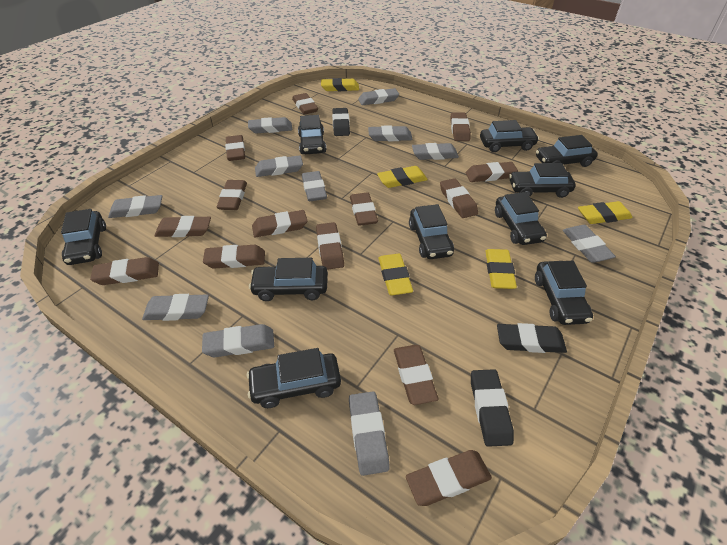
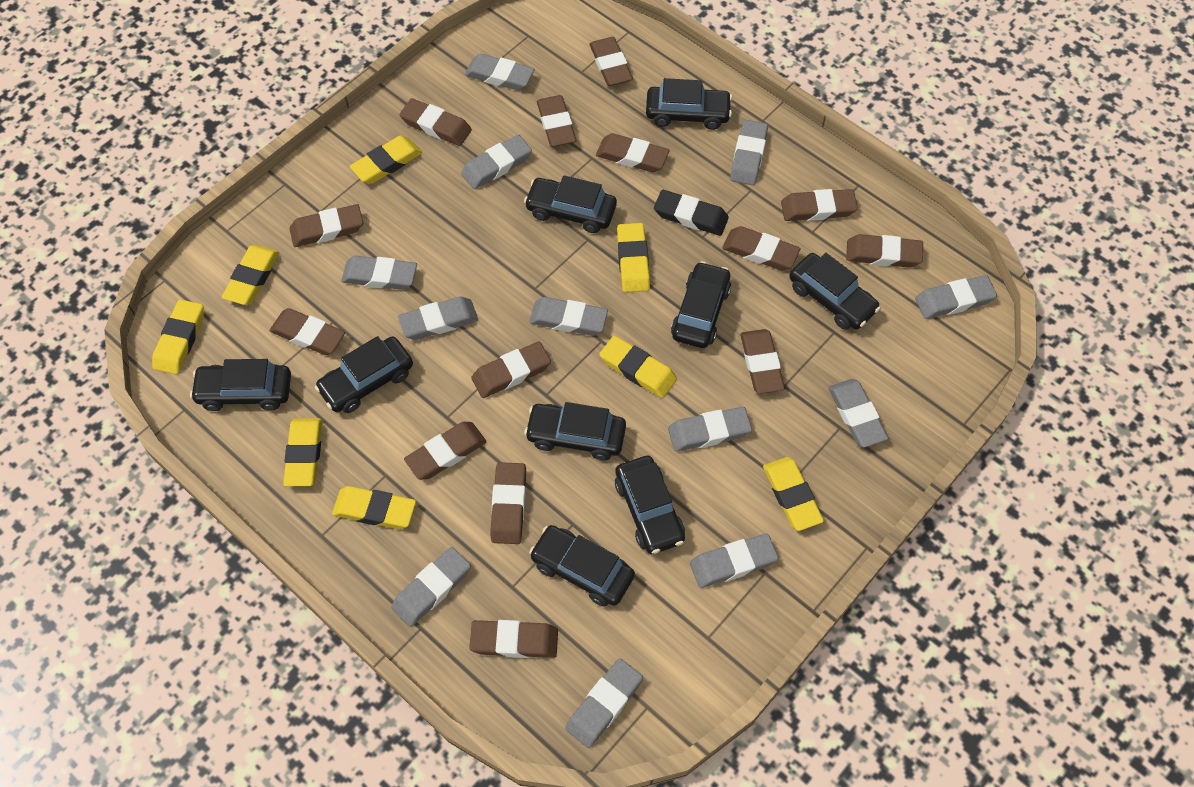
black car: [61,209,106,265] [246,348,341,408] [249,258,328,301] [298,115,326,154] [409,204,454,259] [480,120,539,152] [495,192,547,245] [509,163,576,198] [535,261,593,325] [536,135,598,167] = 10 -> [190,359,291,411] [315,336,413,413] [524,175,617,233] [524,402,626,460] [529,525,635,606] [615,456,685,554] [646,78,732,130] [671,261,731,348] [789,253,881,330] = 9
black eraser: [332,108,350,136] [471,369,514,447] [497,323,567,353] = 3 -> [654,190,729,236] = 1
grey eraser: [108,195,162,218] [142,294,209,321] [202,324,274,357] [248,117,292,134] [255,155,303,177] [302,171,327,201] [349,392,390,476] [358,88,399,105] [368,125,413,141] [412,143,459,160] [563,225,616,263] = 11 -> [341,256,417,290] [391,547,471,627] [398,296,478,340] [461,135,532,189] [465,54,535,90] [529,297,608,335] [565,659,643,748] [668,407,752,451] [690,533,778,588] [730,120,768,185] [828,379,888,447] [915,275,997,319] = 12
yellow eraser: [321,78,359,91] [377,166,428,188] [378,254,413,296] [485,249,517,289] [578,201,632,224] = 5 -> [152,299,204,374] [222,245,279,305] [283,418,322,486] [332,486,416,529] [350,136,422,184] [599,336,677,398] [617,223,650,292] [763,457,824,531] = 8

